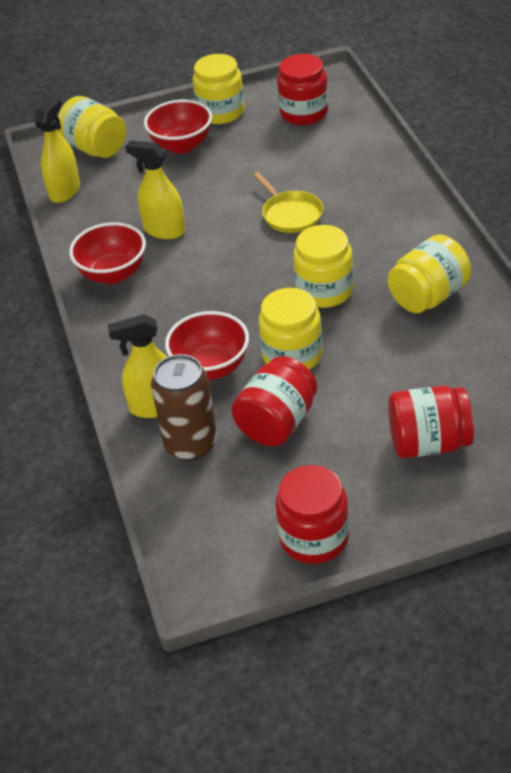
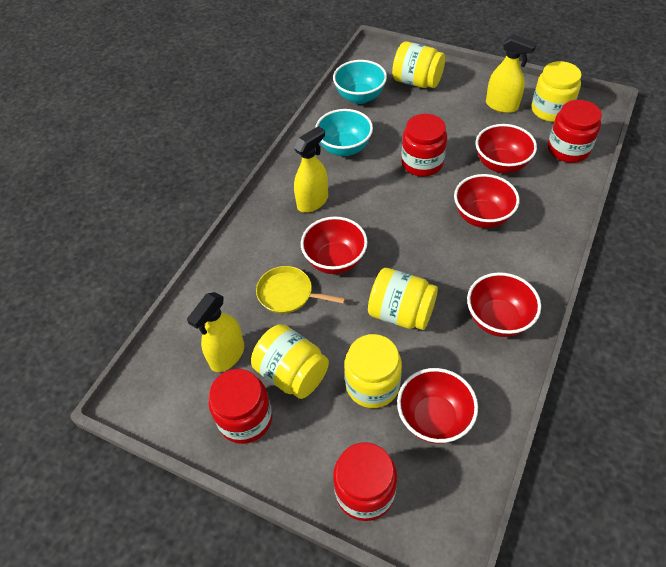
brown can: [151,354,217,461] = 1 -> none = 0
red bowl: [69,222,146,284] [144,99,212,154] [165,311,249,380] = 3 -> [301,216,368,274] [397,368,478,444] [454,174,520,228] [467,272,541,337] [476,124,537,173] = 5
turquoise bowl: none = 0 -> [315,109,373,156] [333,60,387,104] = 2

